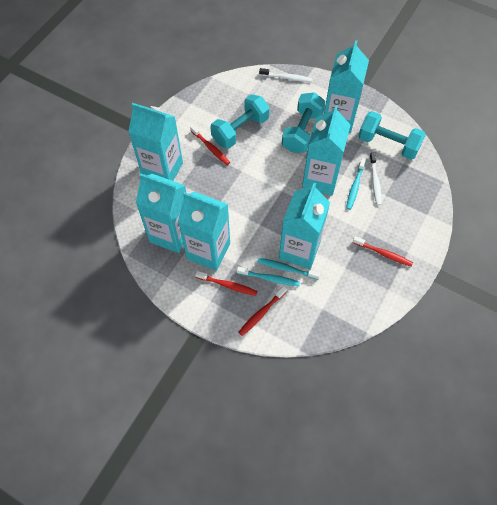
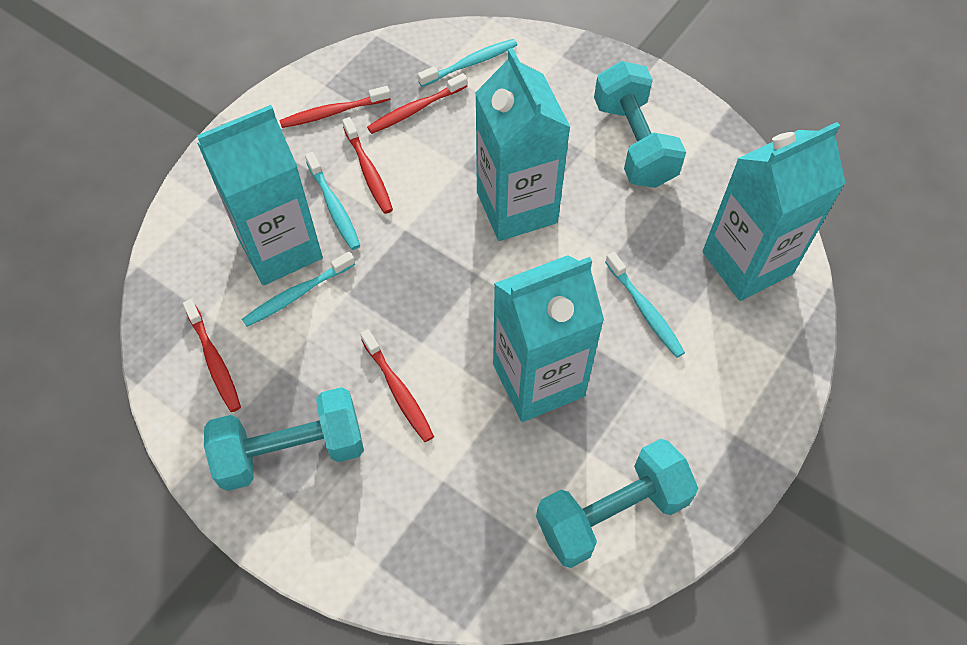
red toothbrush: [190,125,230,165] [195,271,257,296] [238,286,287,336] [353,236,413,267] = 4 -> [183,299,241,412] [279,86,390,128] [342,117,393,214] [360,329,434,442] [367,73,467,134] = 5
turquoise carton: [128,103,183,181] [136,173,186,253] [178,192,230,271] [279,183,330,269] [302,105,351,195] [324,40,369,133] = 6 -> [197,105,323,285] [475,48,570,241] [493,255,604,422] [702,122,846,301] = 4
turquoise toothbrush: [237,267,300,287] [258,258,320,280] [346,158,366,210] = 3 -> [242,252,355,327] [305,152,360,250] [418,39,517,87] [605,252,685,358] = 4
white toothbrush: [259,68,312,82] [370,152,382,205] = 2 -> none = 0

